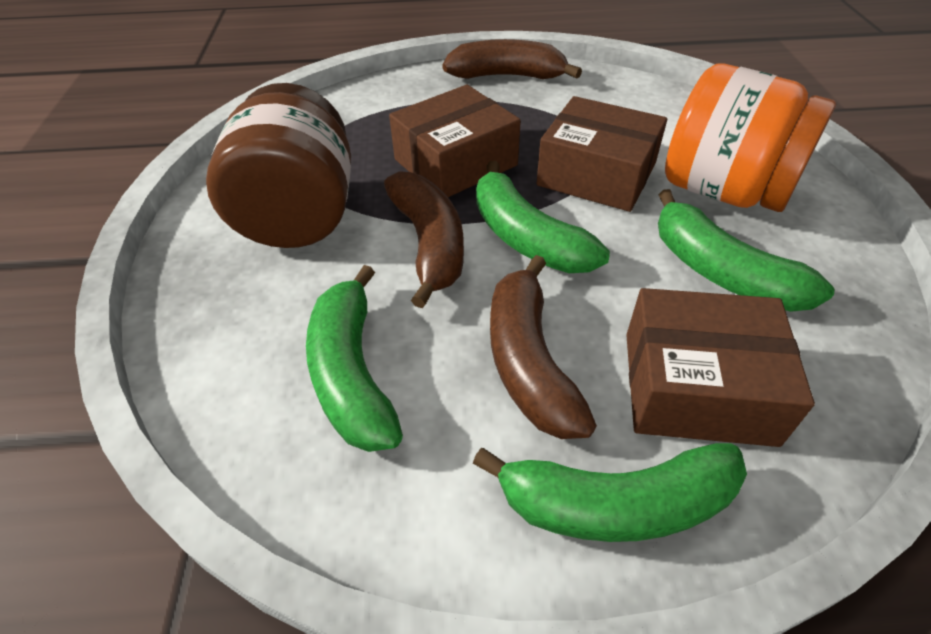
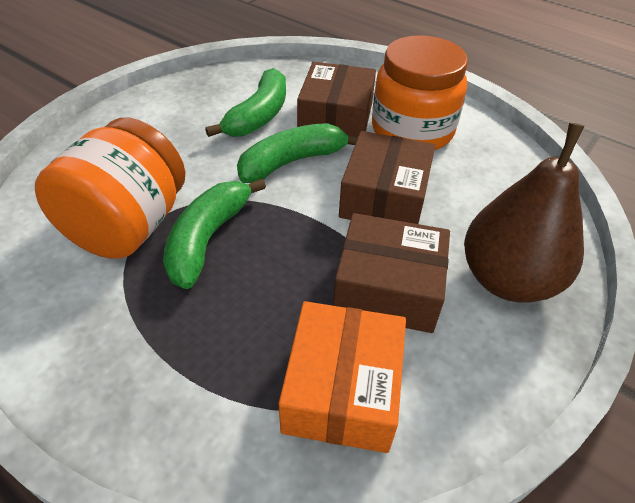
brown banana: [384,171,464,308] [442,39,582,79] [490,255,597,439] = 3 -> none = 0
brown jar: [206,83,351,248] = 1 -> none = 0
brown pear: none = 0 -> [464,123,585,303] = 1
green banana: [306,265,403,452] [473,443,747,542] [476,161,610,273] [658,189,834,312] = 4 -> [163,178,266,289] [205,68,286,137] [237,123,358,183] = 3
orange box: none = 0 -> [278,301,406,453] = 1
orange jar: [665,63,836,212] = 1 -> [35,118,185,258] [372,35,468,150] = 2

